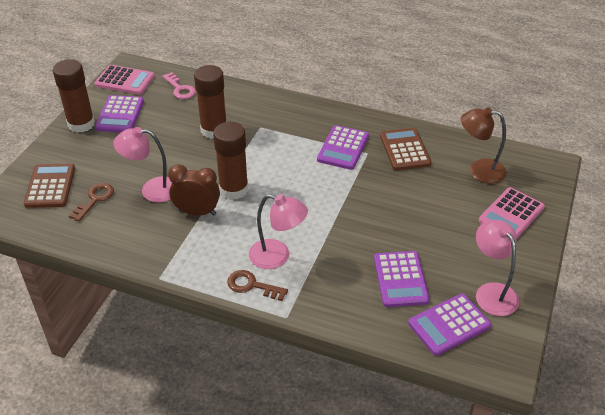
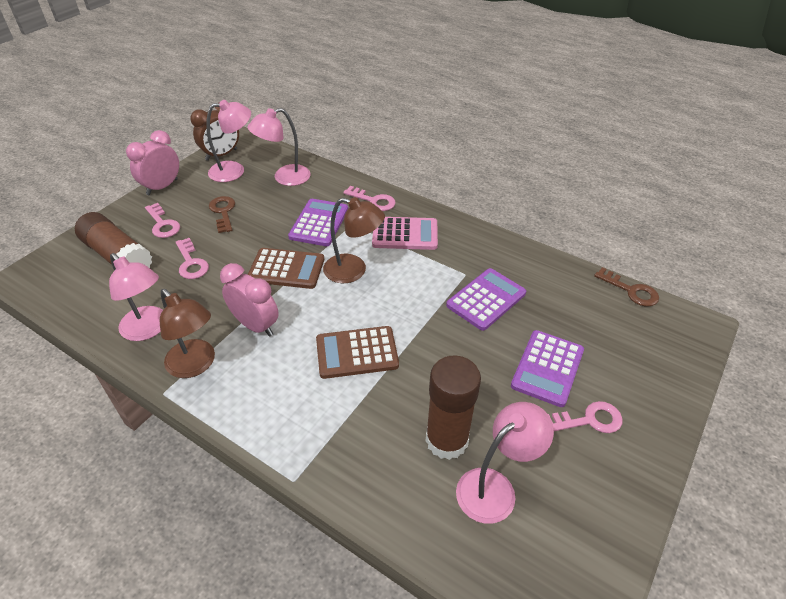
brown glue stick: [53,59,95,133] [194,65,227,139] [213,122,248,199] = 3 -> [75,212,152,268] [426,356,481,460] = 2
brown lamp: [461,108,507,184] = 1 -> [160,289,215,378] [323,197,385,284] = 2
pink calculator: [95,65,155,95] [479,187,545,239] = 2 -> [372,217,438,250] = 1
pink clock: none = 0 -> [126,130,179,195] [220,263,279,337] = 2
pink key: [162,72,196,99] = 1 -> [145,203,180,238] [176,238,209,279] [343,186,396,211] [548,401,623,433] = 4
pink lamp: [113,127,172,203] [249,194,308,269] [476,220,519,316] = 3 -> [109,253,163,341] [206,100,251,182] [248,108,311,186] [456,402,554,524] = 4
purple calculator: [95,95,144,133] [317,125,369,170] [374,251,430,307] [408,294,491,356] = 4 -> [288,199,348,246] [446,268,526,331] [511,330,584,407] = 3

